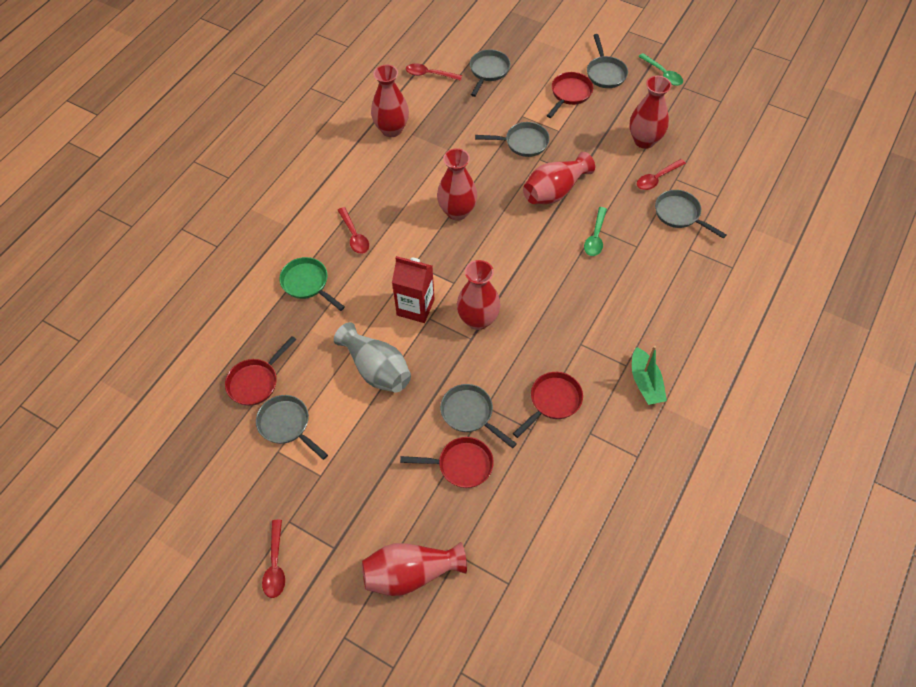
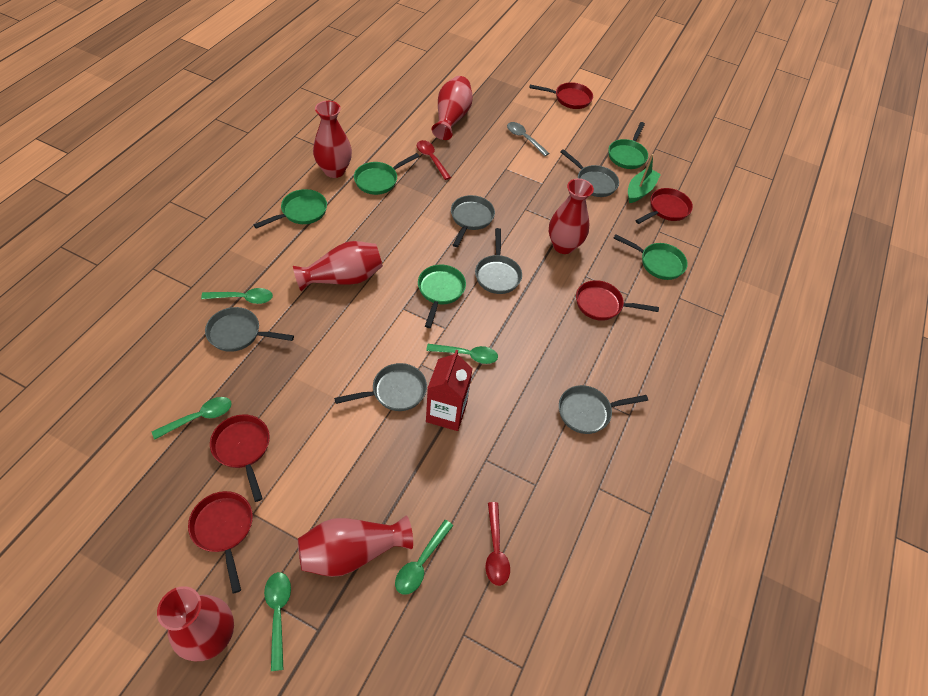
green pan: [279,257,345,311] = 1 -> [254,189,327,229] [354,153,419,195] [418,265,466,328] [608,122,648,169] [614,234,688,280] = 5
green spoon: [584,207,607,256] [638,53,683,86] = 2 -> [152,397,232,439] [201,288,273,304] [264,572,291,671] [395,520,453,595] [426,344,498,364] = 5
grey spoon: none = 0 -> [507,122,549,156] = 1
grey vase: [334,322,411,393] = 1 -> none = 0
red pan: [225,336,296,406] [400,437,494,488] [513,372,583,438] [547,72,593,118] = 4 -> [188,491,253,594] [210,414,270,502] [530,82,593,109] [576,280,659,321] [635,188,693,224] = 5
red spoon: [262,520,285,598] [338,207,369,254] [406,63,462,81] [637,159,686,190] = 4 -> [417,140,451,180] [485,502,510,586] = 2

